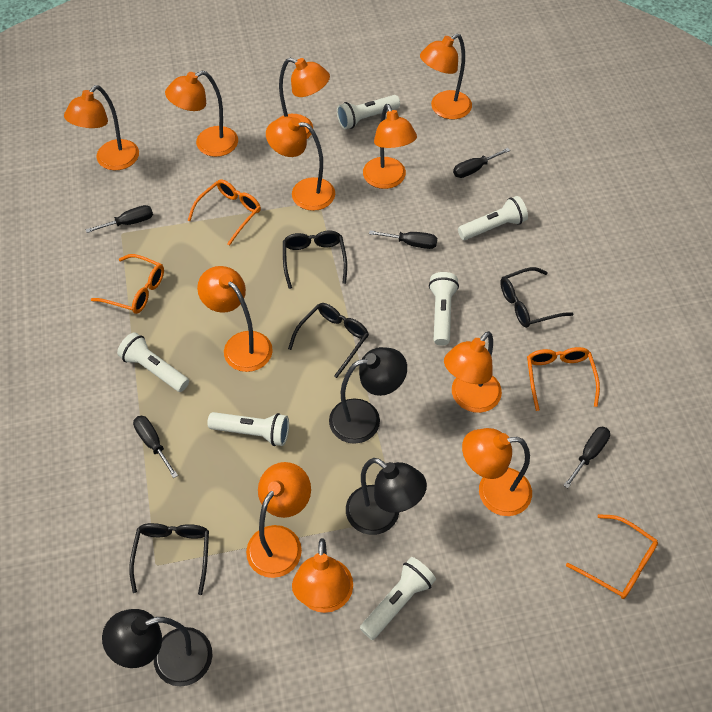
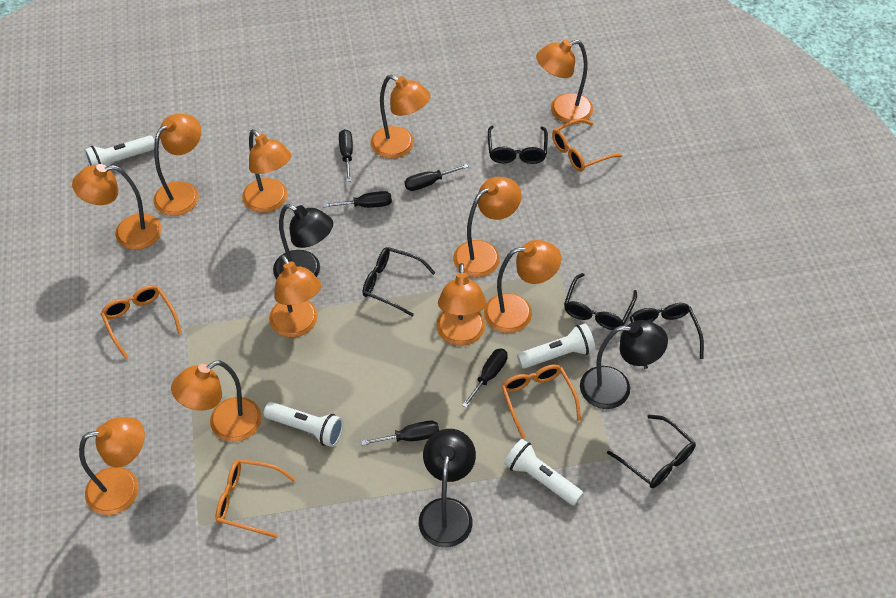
black glasses: [129,523,209,595] [283,231,347,289] [288,303,369,378] [500,267,573,328] = 4 -> [362,247,436,316] [488,125,548,164] [564,273,637,330] [607,414,696,488] [630,303,704,369] = 5
white flashlight: [117,332,189,392] [207,412,289,446] [337,95,400,129] [360,557,436,640] [429,272,459,346] [458,196,528,240] = 6 -> [84,135,155,167] [264,402,343,447] [504,439,583,506] [517,324,595,369] = 4

